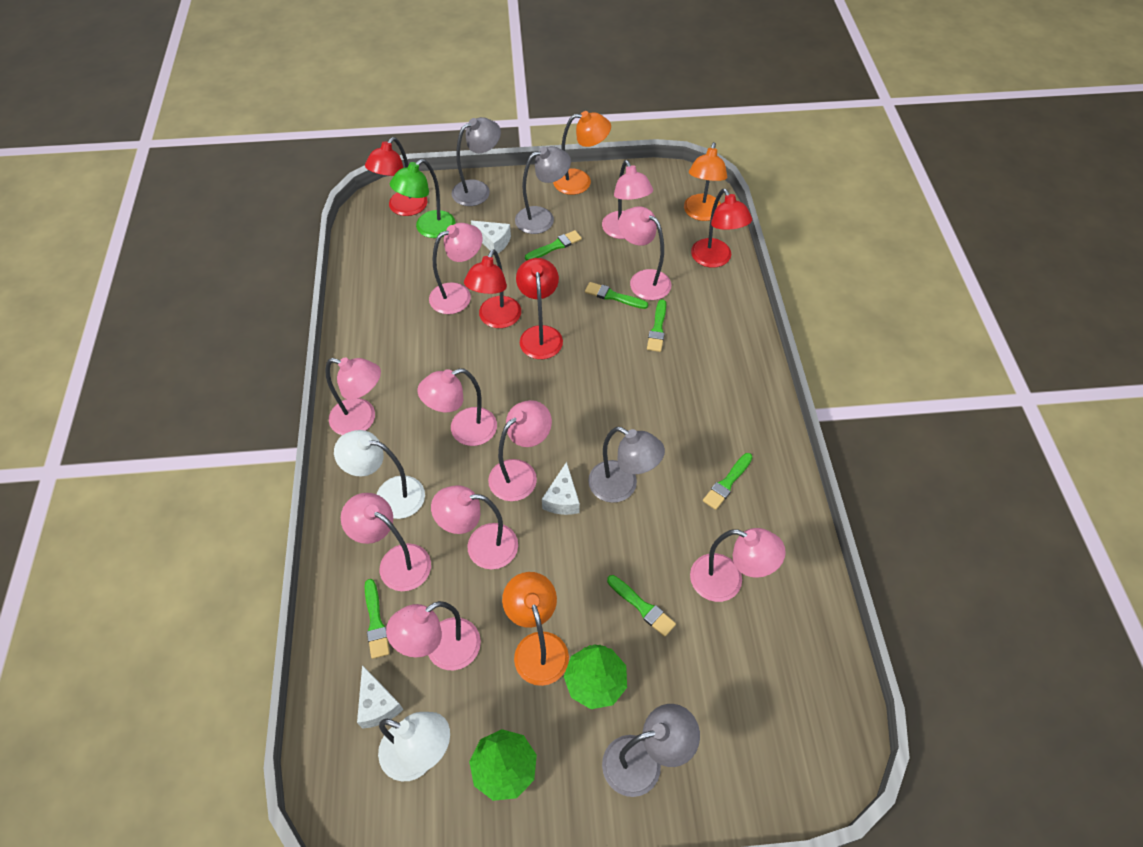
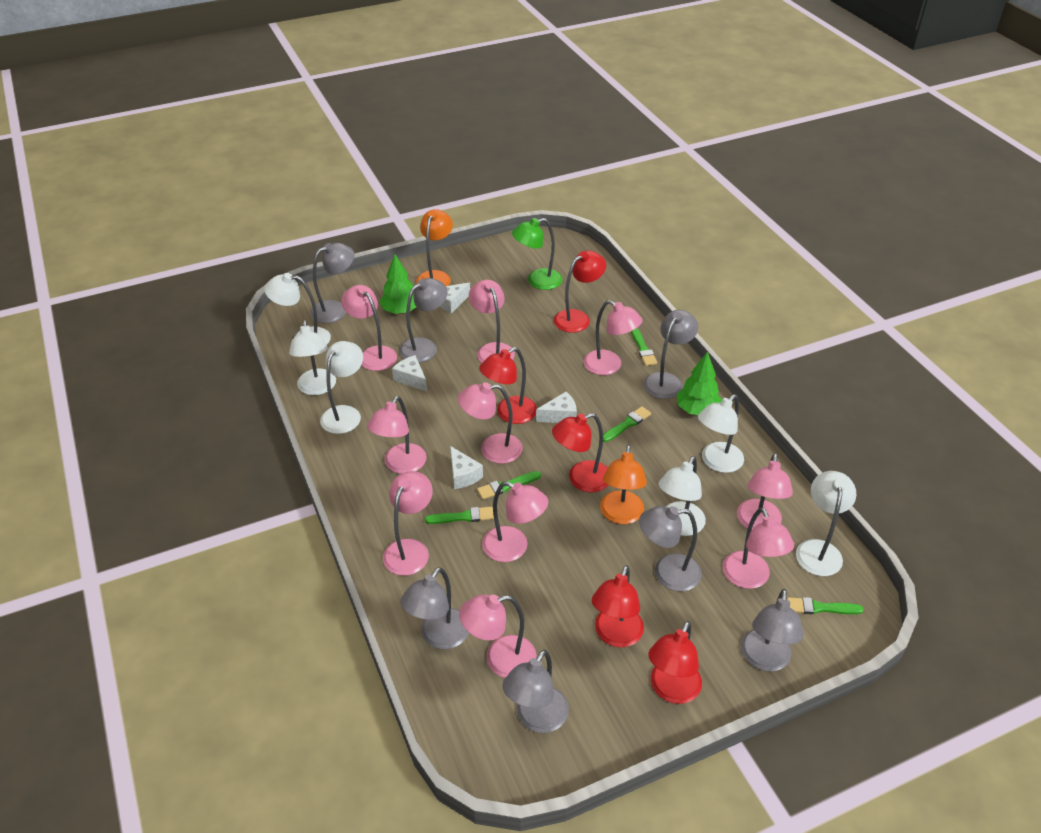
green brush: [365,579,390,659] [525,230,582,261] [585,282,648,309] [607,575,676,637] [647,299,666,352] [703,453,753,510] = 6 -> [425,507,494,524] [477,471,541,499] [603,406,651,442] [631,328,657,366] [787,597,864,614] = 5
grey lamp: [452,117,501,206] [515,146,571,234] [588,427,665,503] [602,704,700,797] = 4 -> [310,243,354,323] [399,278,448,362] [400,567,469,649] [502,650,569,733] [639,506,702,592] [643,310,698,399] [741,589,804,672] = 7
orange lamp: [502,572,569,686] [553,111,611,195] [684,142,727,221] = 3 -> [416,209,453,286] [600,445,647,524] = 2
red lamp: [365,137,427,216] [464,250,521,328] [516,258,563,359] [691,189,752,268] = 4 -> [479,347,537,424] [552,413,608,492] [554,251,606,333] [592,565,644,647] [648,621,702,704] = 5
white cheese: [357,665,403,729] [471,221,511,253] [542,462,580,515] = 3 -> [392,355,427,392] [440,283,470,313] [450,446,483,489] [536,392,577,423] = 4
white lamp: [334,430,425,519] [378,712,450,782] = 2 -> [264,273,331,345] [289,320,336,395] [320,341,363,434] [658,456,706,536] [698,394,744,473] [796,471,856,576] = 6

